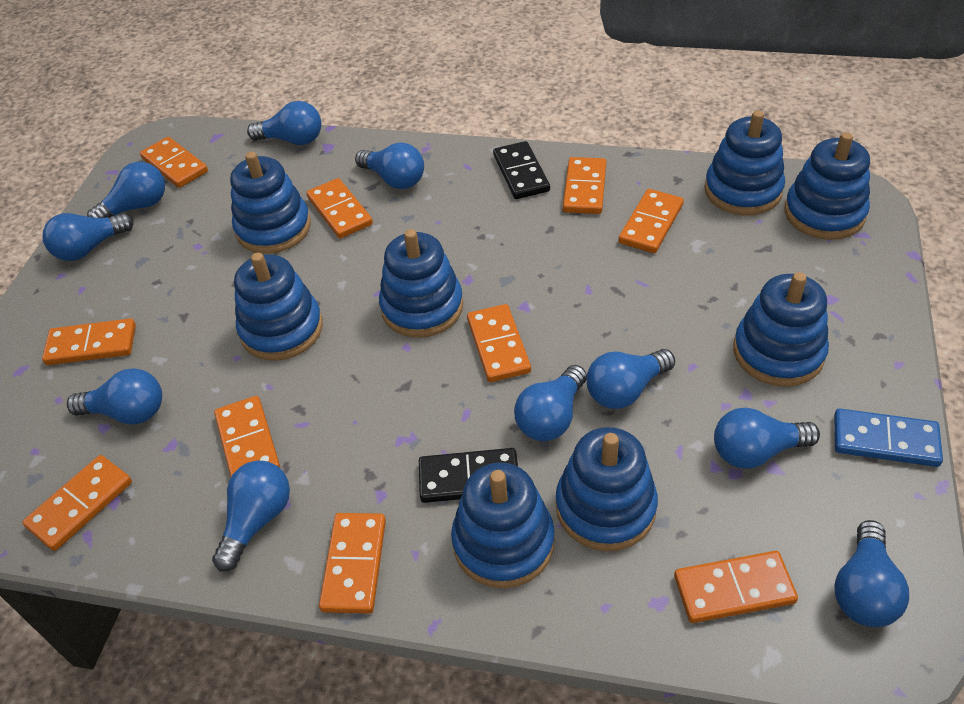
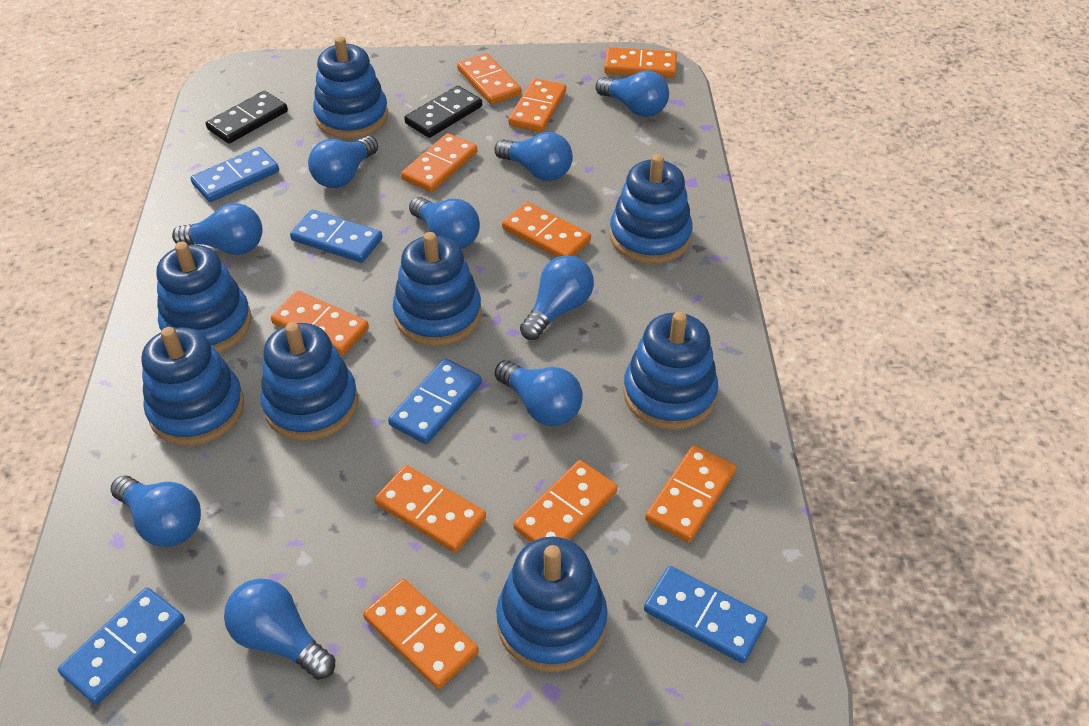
blue domino: [834,409,943,467] = 1 -> [58,587,185,705] [190,147,279,202] [290,210,382,263] [388,359,482,444] [644,566,768,663] = 5
blue light bulb: [42,213,133,261] [67,368,162,425] [87,162,165,218] [212,461,290,571] [247,101,321,145] [355,143,424,189] [514,365,587,441] [587,349,675,409] [714,407,820,469] [835,520,909,627] = 10 -> [110,475,201,547] [172,203,263,255] [224,579,335,680] [308,136,378,188] [409,197,480,249] [494,132,573,181] [495,360,583,426] [520,255,594,340] [596,70,669,117] = 9

